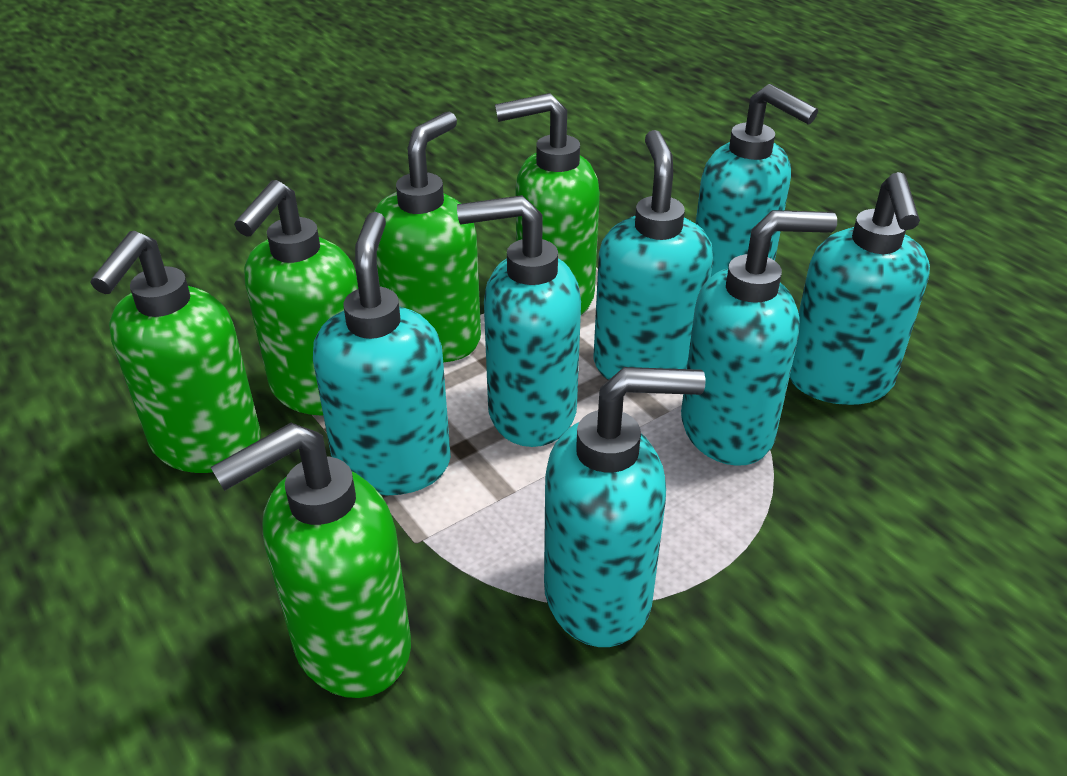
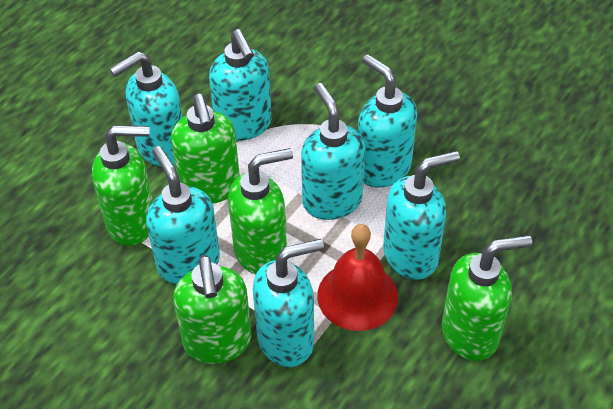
red bell: none = 0 -> [317,224,398,331] = 1

